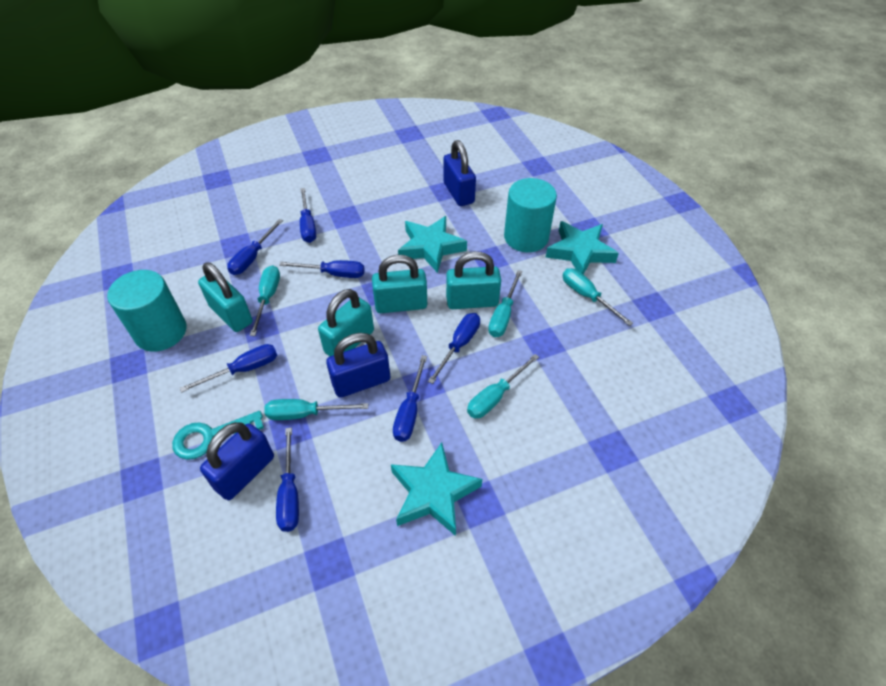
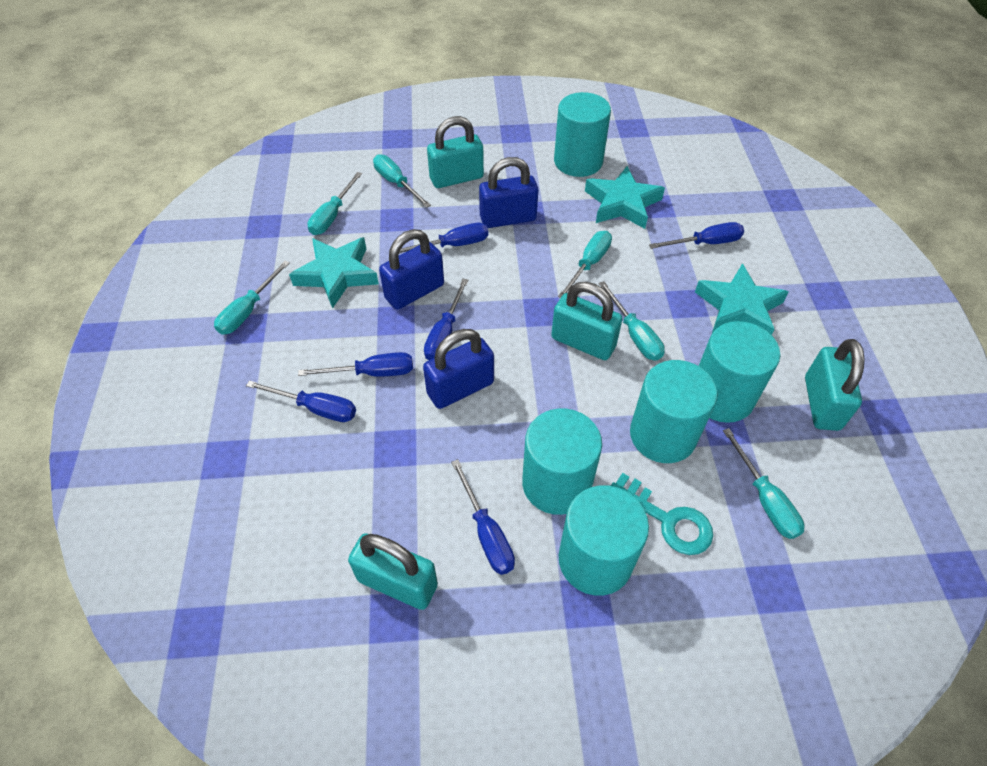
blue screwdriver: [180,344,277,393] [227,219,283,275] [276,428,299,532] [279,260,365,278] [300,188,316,243] [393,355,427,442] [428,313,480,384] = 7 -> [246,380,356,422] [298,352,413,377] [399,223,488,254] [424,278,468,360] [451,459,515,575] [649,222,744,249] = 6
turquoise cylinder: [107,270,186,352] [504,178,557,252] = 2 -> [522,408,602,515] [554,92,611,177] [559,485,649,596] [630,360,717,463] [699,321,780,423] = 5
turquoise screwdriver: [250,265,280,336] [264,399,368,420] [467,354,539,418] [488,270,522,337] [563,268,633,326] = 5 -> [214,261,290,335] [307,172,362,235] [373,154,431,208] [558,231,612,298] [599,281,665,360] [723,428,805,539] = 6

